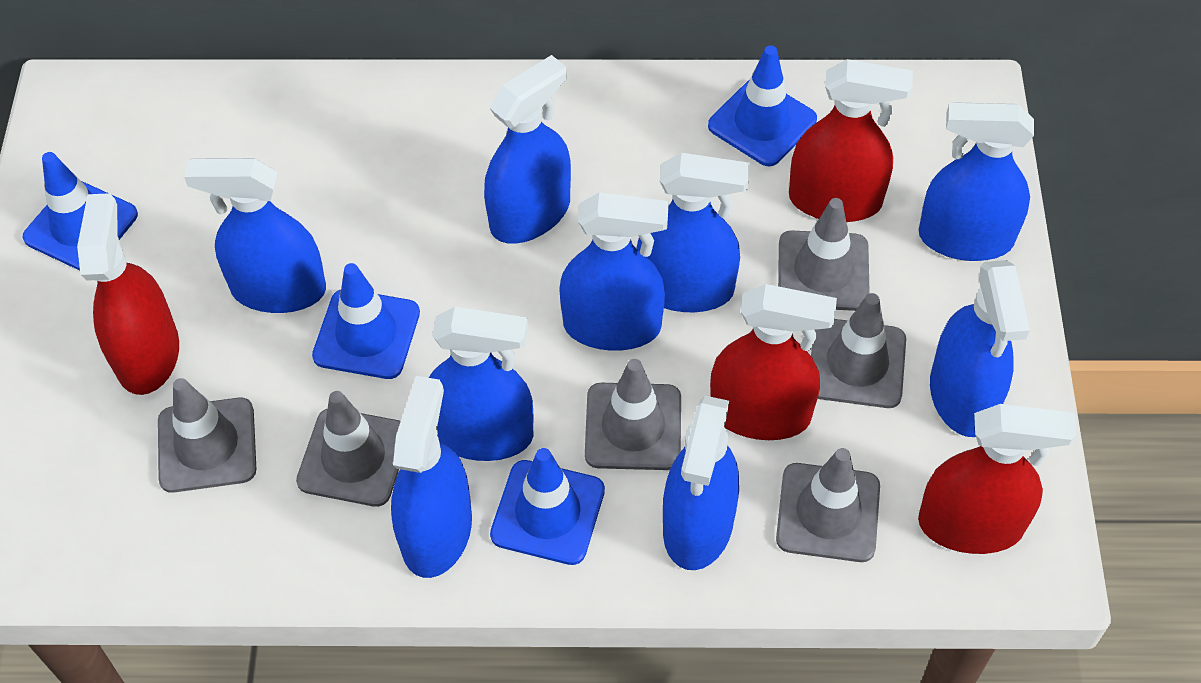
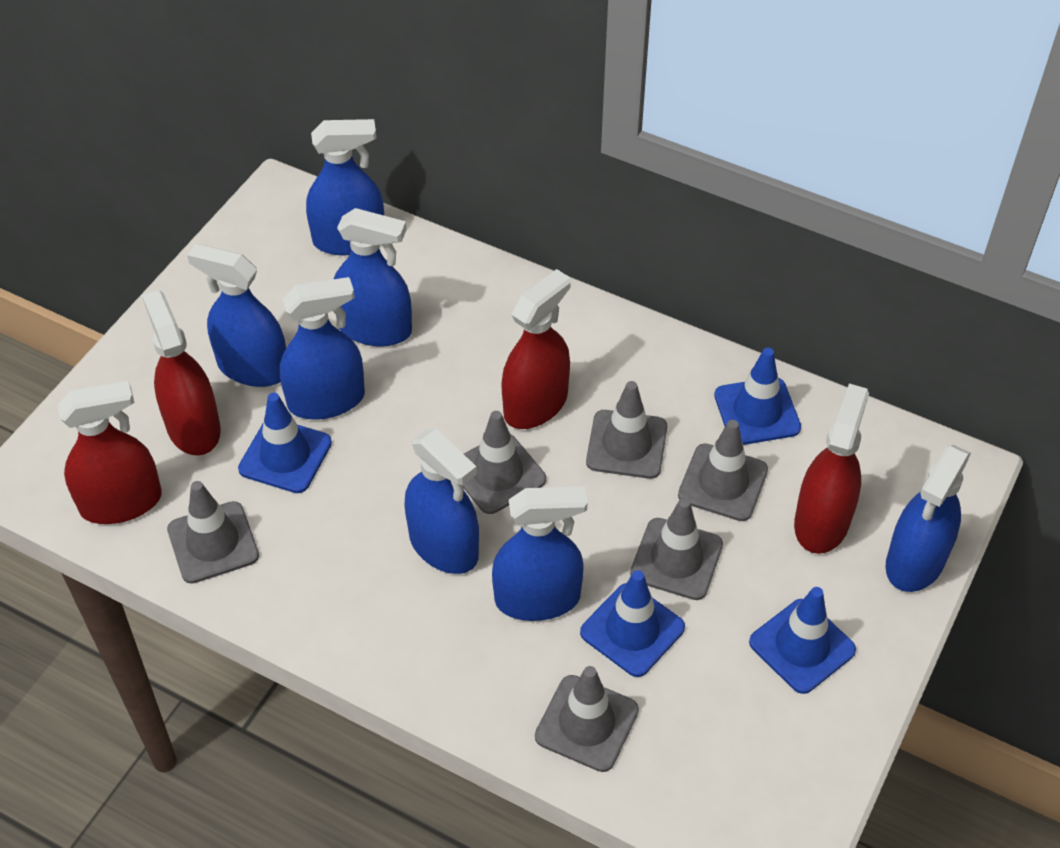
blue spray bottle: [184,158,326,313] [391,376,472,578] [429,307,534,461] [484,55,571,244] [559,192,669,351] [636,153,750,312] [663,396,739,570] [919,102,1034,261] [930,260,1030,437] = 9 -> [187,244,286,387] [280,277,365,420] [306,119,384,256] [334,208,412,346] [404,429,479,574] [492,486,588,621] [885,445,971,592] = 7

